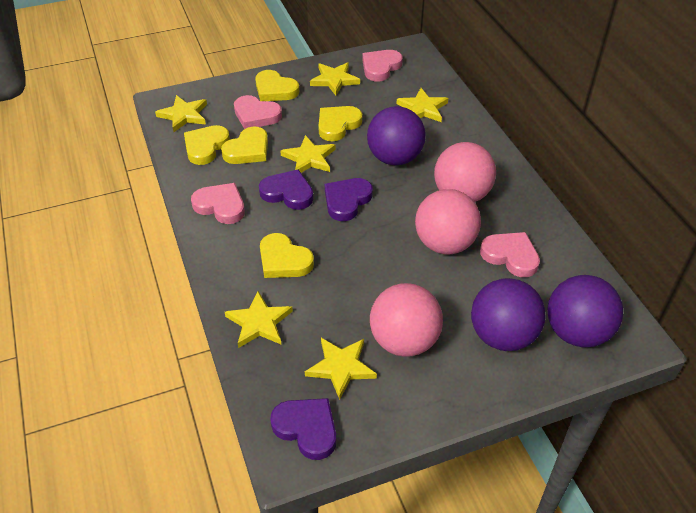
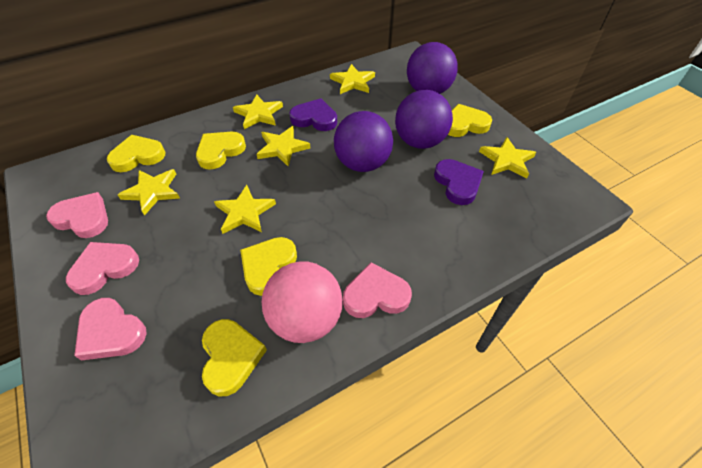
pink ball: [370,283,443,357] [415,189,481,255] [434,142,496,202] = 3 -> [262,261,343,343] = 1
purple heart: [259,169,313,210] [270,398,336,460] [325,178,373,221] = 3 -> [289,98,337,131] [434,159,484,205] = 2

